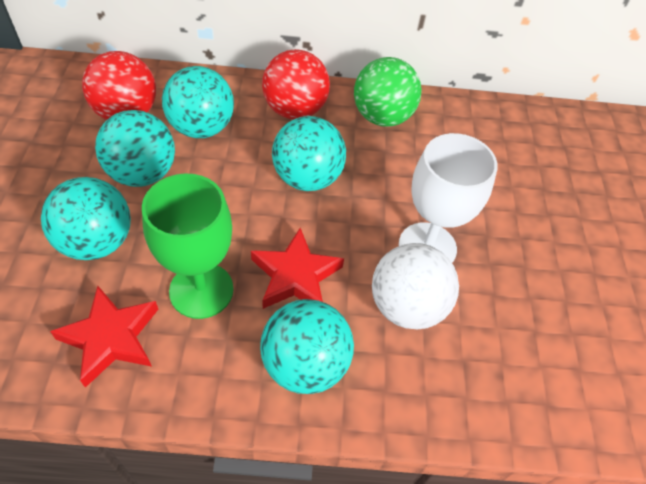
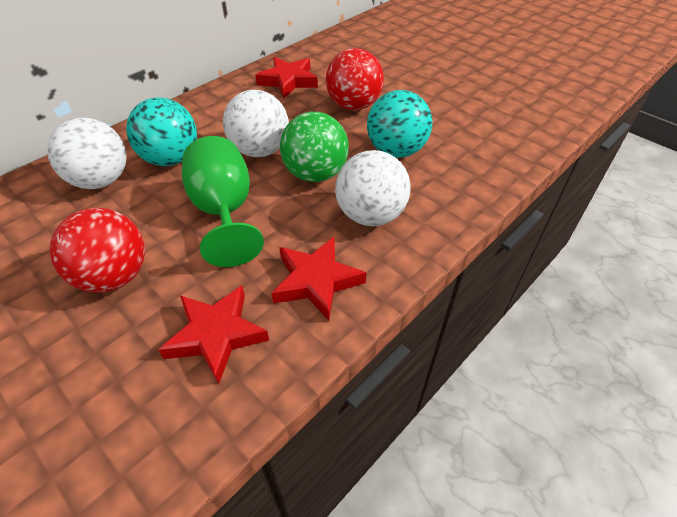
red star: [50,286,158,388] [251,228,344,309] = 2 -> [158,286,269,384] [255,57,318,98] [271,237,366,321] = 3
turquoise ball: [41,177,131,260] [95,110,175,187] [162,66,234,138] [260,299,354,394] [272,116,346,191] = 5 -> [126,97,197,166] [367,90,432,158] = 2
white ball: [372,243,459,330] = 1 -> [47,118,127,189] [223,90,289,157] [335,150,410,226] = 3
white goblet: [399,133,498,263] = 1 -> none = 0

